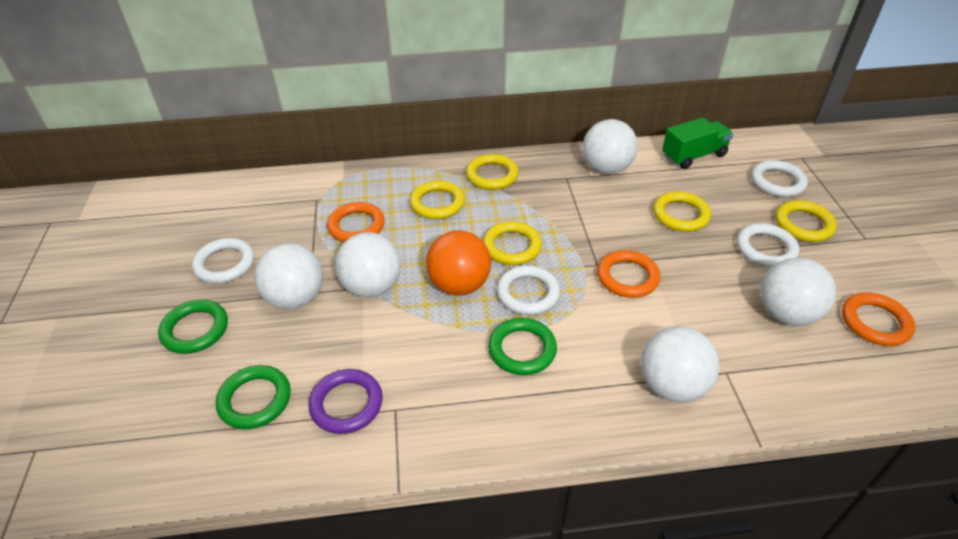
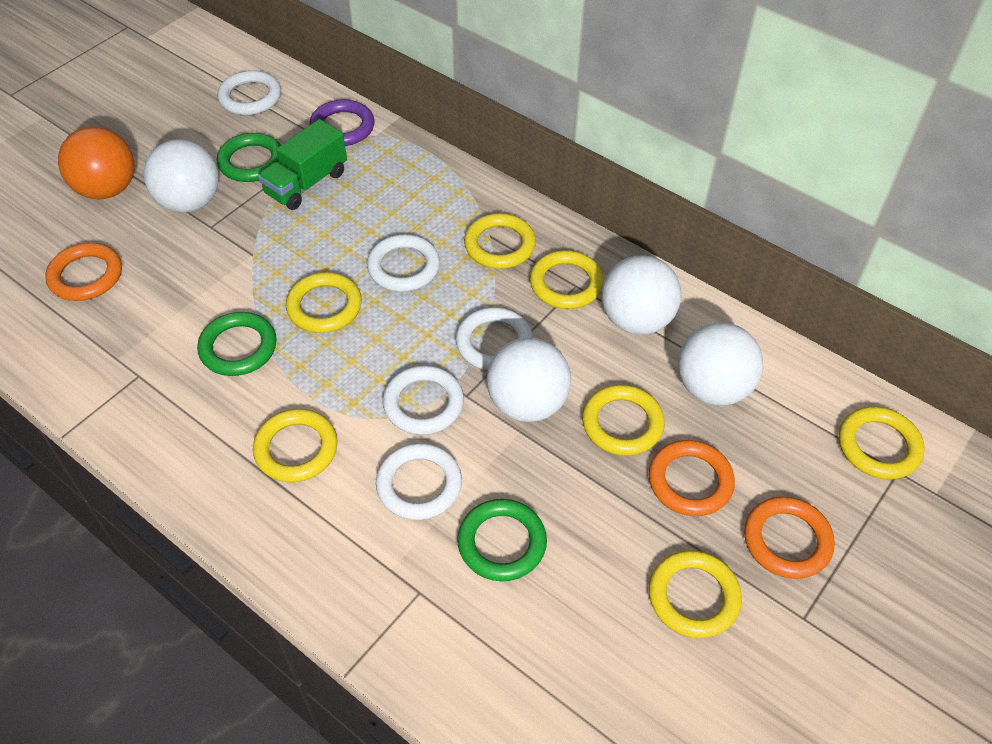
white ball: [254,243,323,310] [335,232,401,298] [583,119,638,174] [641,326,720,402] [760,257,836,326] = 5 -> [144,139,219,213] [487,337,571,422] [602,255,681,335] [678,322,763,405] = 4
white ring: [192,238,254,284] [497,265,560,315] [737,223,800,267] [751,160,808,197] = 4 -> [217,70,281,115] [367,234,440,292] [376,443,462,520] [383,365,464,435] [456,307,533,371] = 5
yellow ring: [410,180,465,219] [466,154,519,190] [483,221,542,265] [653,191,711,232] [776,200,837,242] = 5 -> [253,409,338,482] [286,272,362,333] [464,213,536,269] [530,250,604,309] [582,385,665,456] [649,550,742,638] [839,406,925,479] = 7

